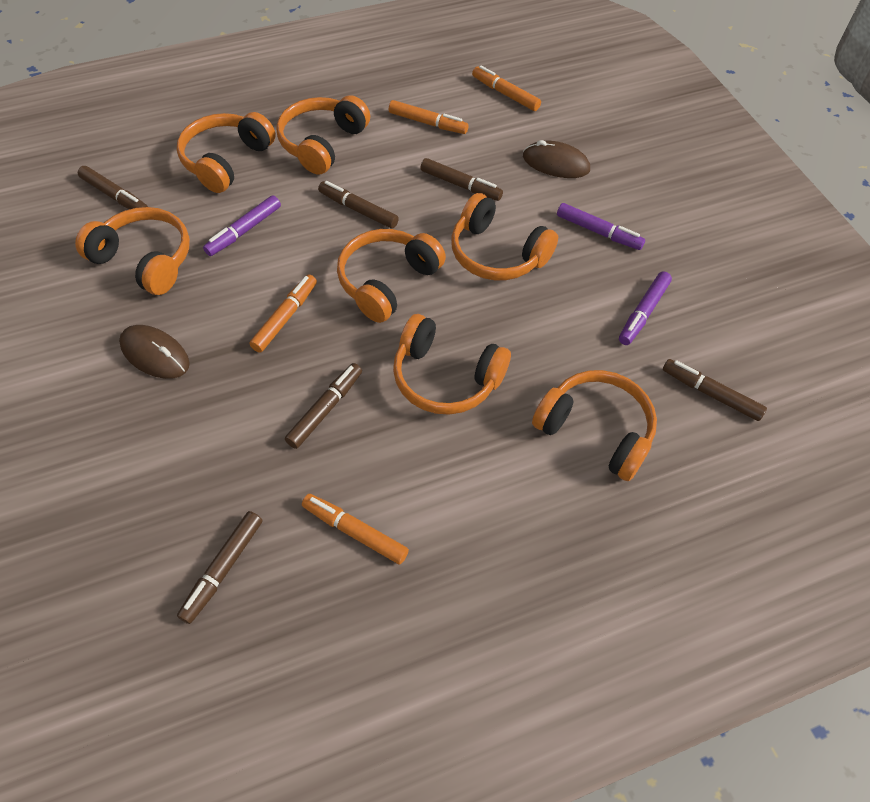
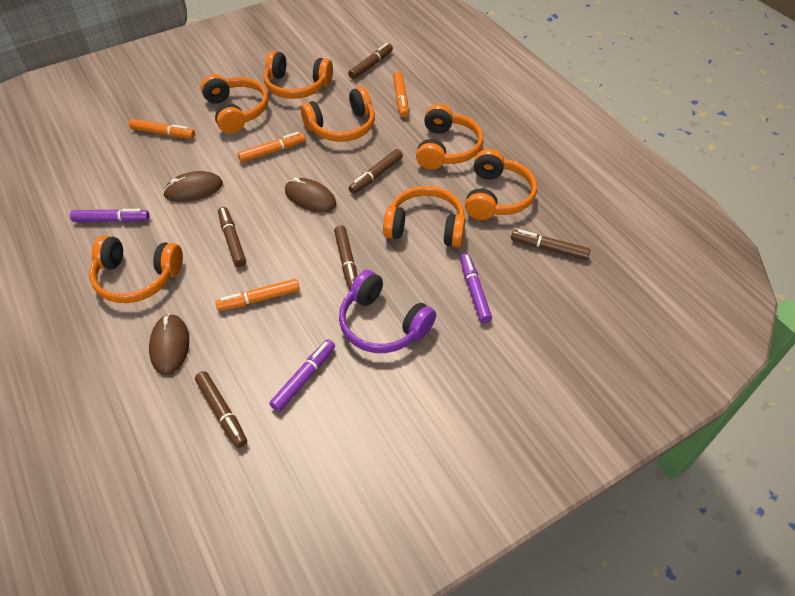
brown mouse: [119,325,190,379] [523,140,590,178] = 2 -> [149,314,189,375] [163,171,223,202] [285,177,336,212] = 3
purple headphones: none = 0 -> [339,270,436,353] = 1

